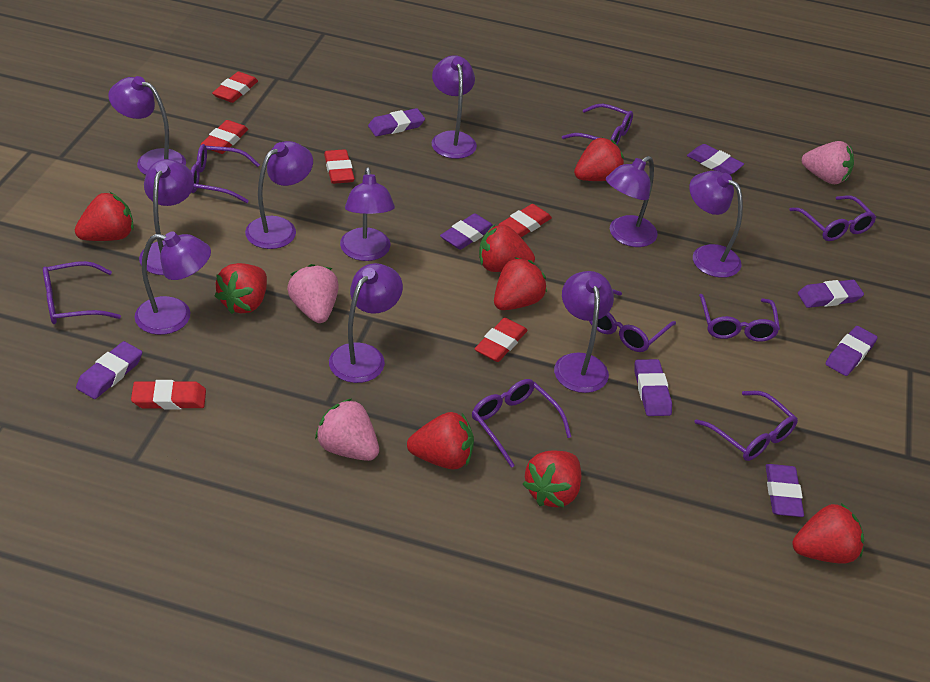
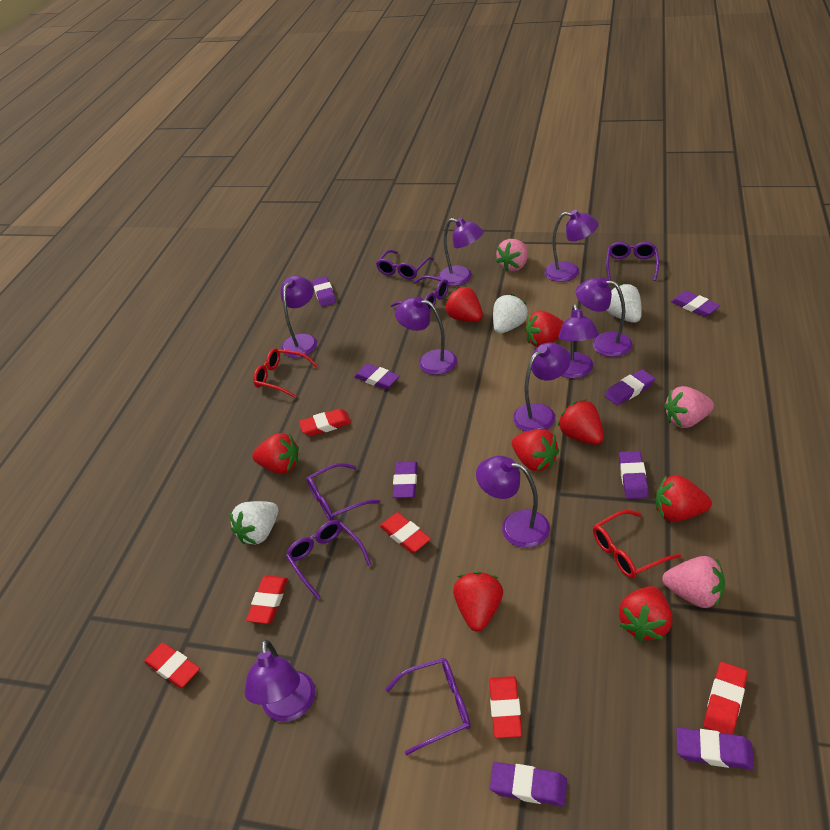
purple glasses: [43,261,121,324] [191,144,260,203] [472,379,571,468] [562,104,633,145] [589,289,676,352] [694,391,798,461] [699,294,780,342] [789,195,876,241] = 8 -> [286,520,372,599] [306,463,380,521] [376,250,434,279] [385,658,471,755] [391,275,449,312] [606,242,659,281] = 6
purple lamp: [108,76,186,175] [135,231,211,335] [139,159,194,275] [245,141,313,249] [329,263,403,383] [340,167,395,261] [432,55,477,159] [554,271,614,393] [606,156,658,247] [689,171,743,278] = 10 -> [245,639,316,722] [280,276,317,358] [395,297,457,375] [438,218,484,286] [476,456,550,548] [513,343,571,432] [544,210,598,282] [559,304,599,378] [576,277,633,357] = 9
red glasses: none = 0 -> [253,348,318,398] [593,510,681,578] = 2
white strawberry: none = 0 -> [230,501,278,545] [493,294,528,334] [607,283,642,323] = 3

